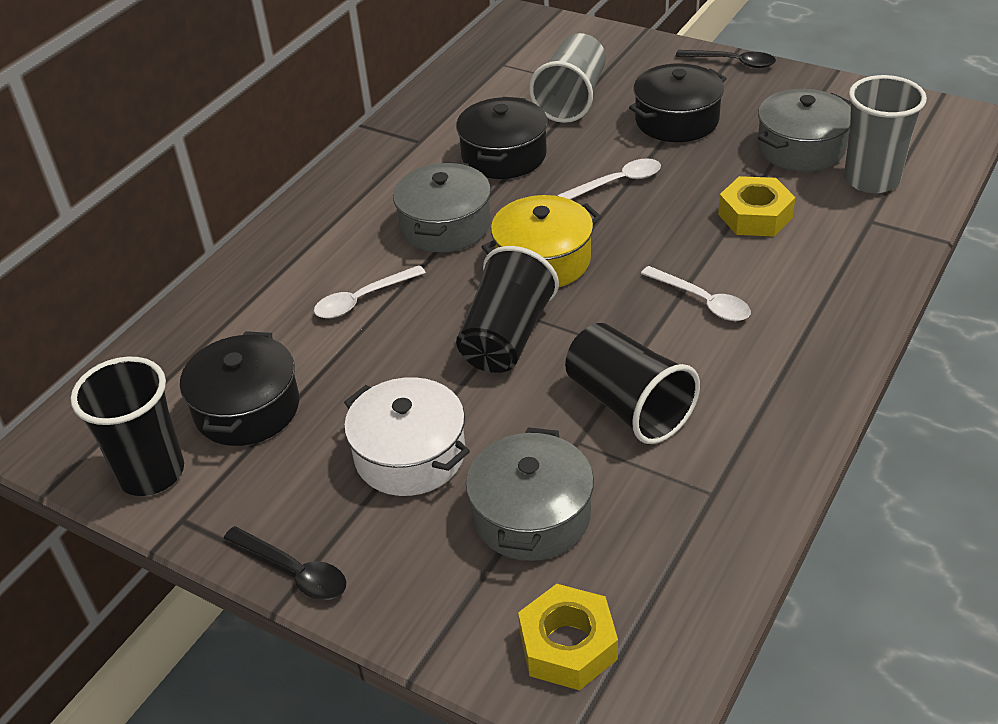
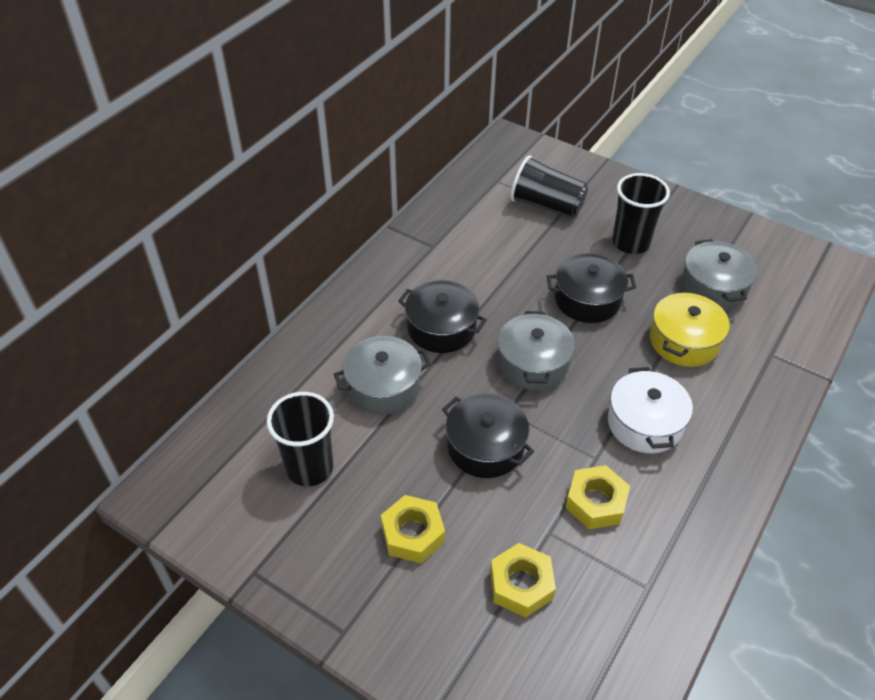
black spoon: [223,526,346,600] [676,50,776,68] = 2 -> none = 0
grey cup: [529,33,606,123] [844,75,927,193] = 2 -> none = 0
white spoon: [314,265,426,319] [557,158,661,199] [641,266,751,321] = 3 -> none = 0
yellow nut: [518,584,618,691] [718,176,795,237] = 2 -> [381,495,445,563] [490,543,556,618] [565,465,630,529] = 3

